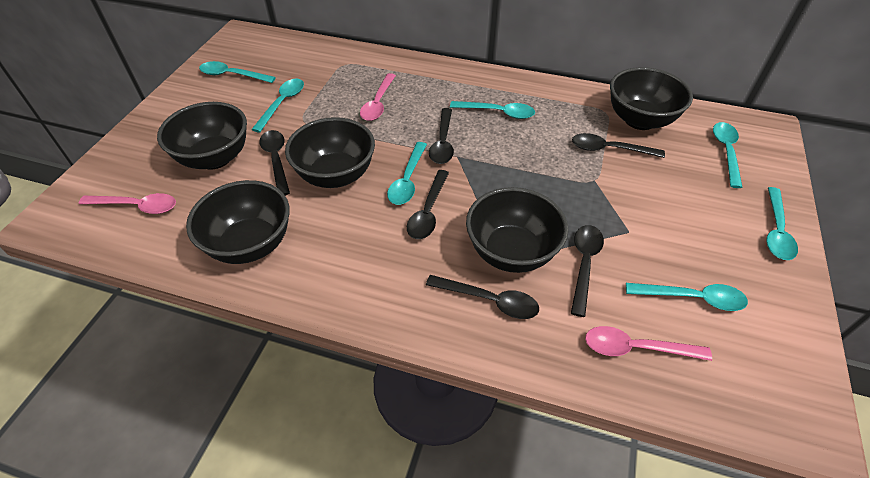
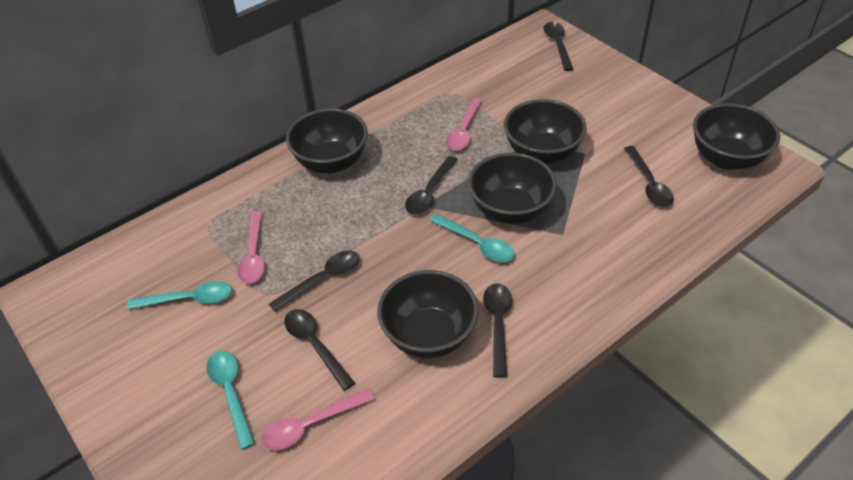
turquoise spoon: [199,61,276,83] [251,79,304,132] [387,142,427,205] [450,101,535,119] [626,283,748,311] [713,122,743,188] [766,187,798,260] = 7 -> [127,281,232,310] [206,351,255,450] [429,214,514,262] = 3

